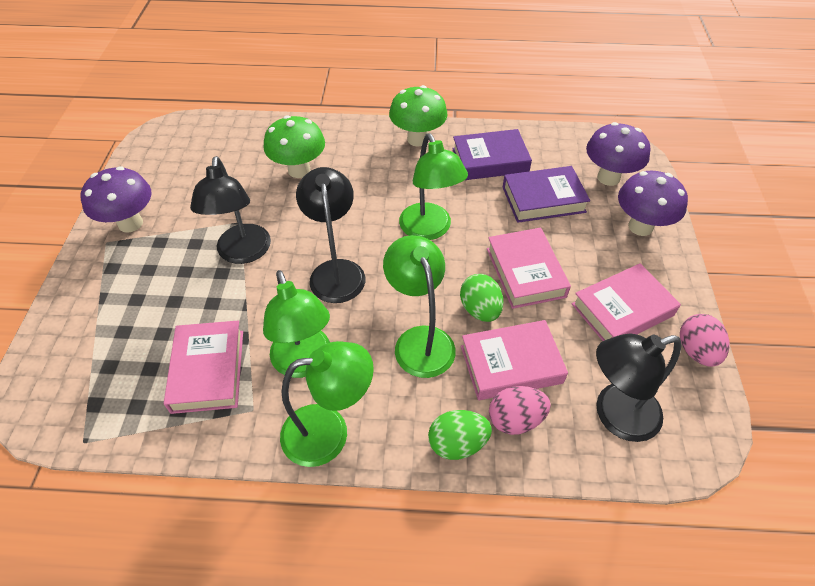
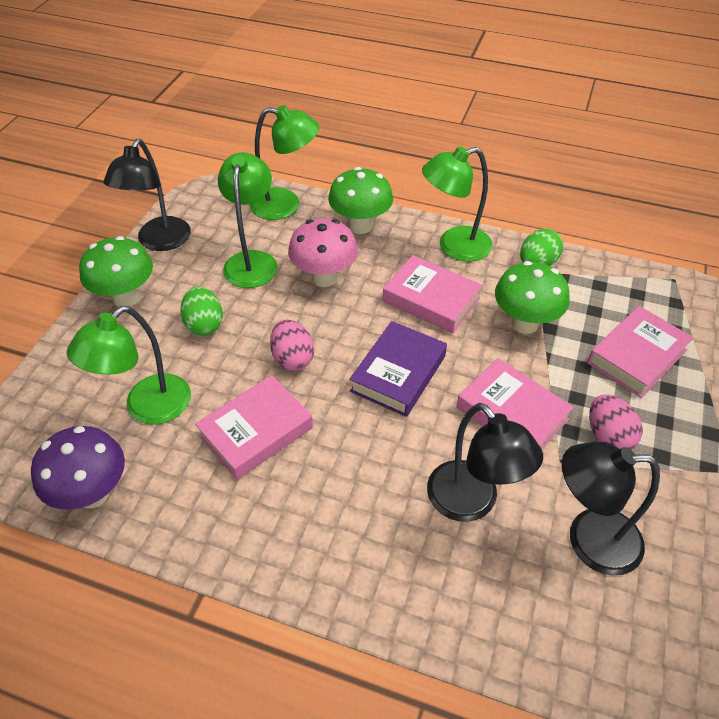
green mushroom: [264,115,325,178] [389,85,447,147] = 2 -> [79,236,153,307] [328,167,393,234] [495,261,570,334] = 3
pink mushroom: none = 0 -> [288,218,358,287] = 1
purple book: [452,129,532,180] [503,166,590,223] = 2 -> [350,321,447,417] = 1
purple mushroom: [80,166,151,233] [586,122,650,186] [618,171,688,236] = 3 -> [31,426,125,510] = 1

